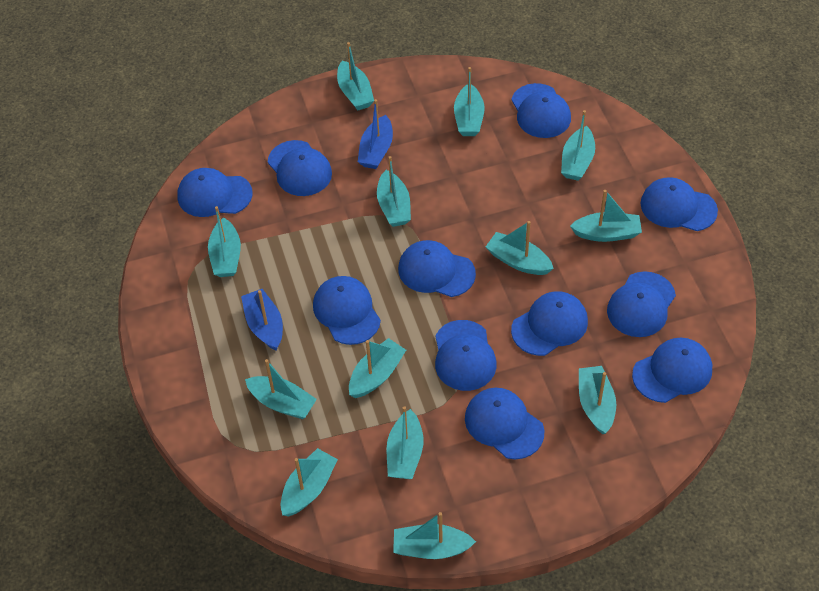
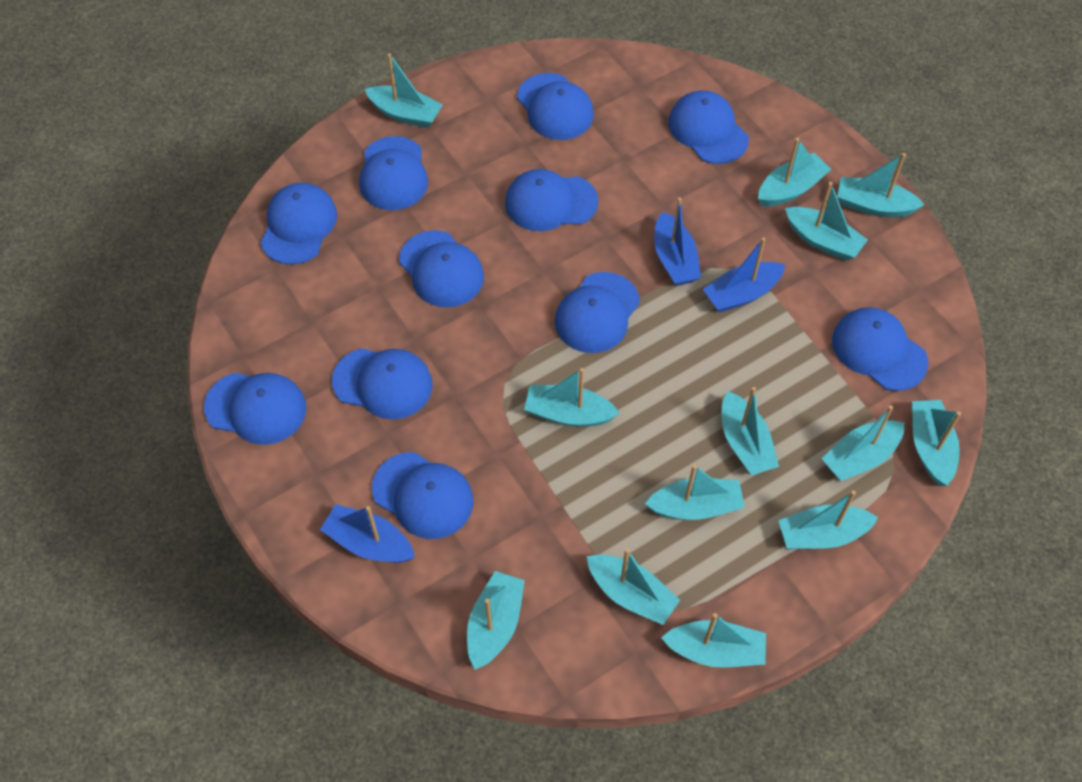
blue boat: [241,289,283,350] [358,99,393,169] = 2 -> [320,504,415,563] [654,198,701,286] [703,237,785,312] = 3

